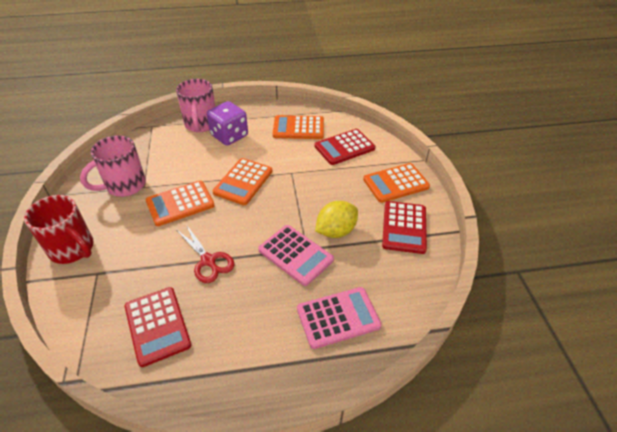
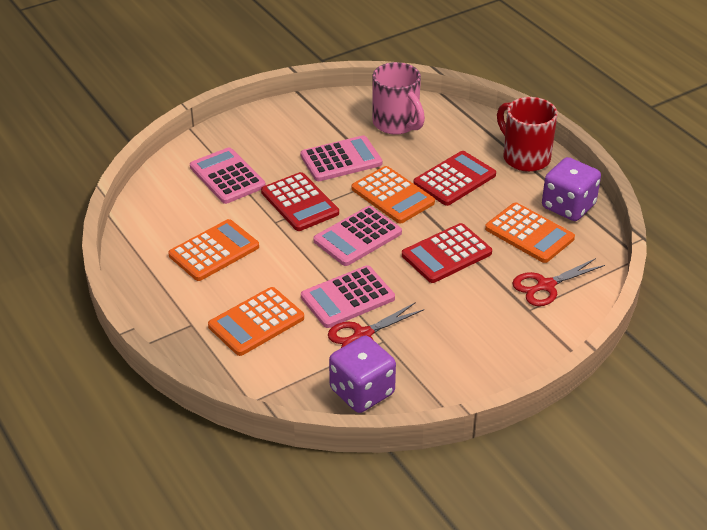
pink calculator: [258,225,334,286] [297,287,382,349] = 2 -> [190,147,266,204] [300,135,382,181] [301,265,395,328] [313,206,402,266] = 4
pink mug: [80,135,146,197] [176,79,215,132] = 2 -> [373,62,425,135] = 1
purple dice: [207,101,248,146] = 1 -> [329,336,396,413] [542,157,601,221] = 2
red scissors: [177,226,235,283] = 1 -> [328,302,424,348] [512,258,605,306] = 2
yellow lemon: [315,201,358,238] = 1 -> none = 0

